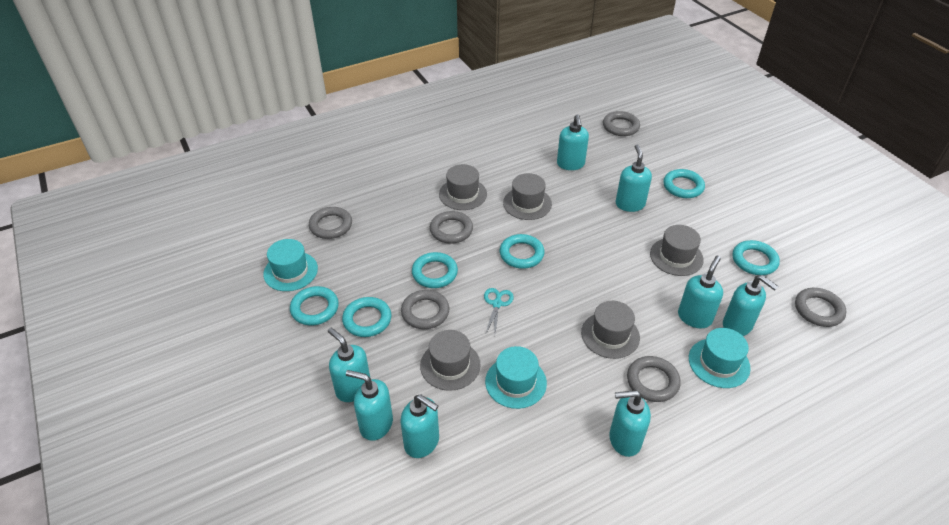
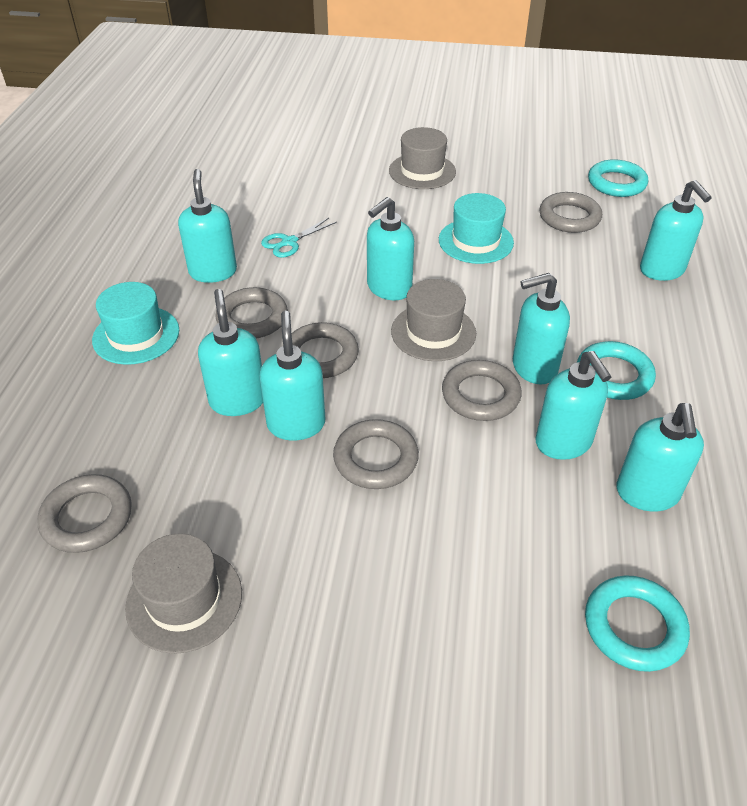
grey hat: [420,330,481,391] [439,164,487,210] [503,173,552,220] [581,301,640,359] [650,225,704,276] = 5 -> [125,533,242,654] [389,127,456,189] [391,279,476,361] = 3
turquoise hat: [263,239,318,291] [485,346,547,409] [689,328,751,388] = 3 -> [92,282,179,365] [439,193,514,264] = 2
turquoise ring: [290,286,339,325] [342,297,391,337] [412,252,458,288] [500,234,545,269] [663,169,705,198] [733,240,780,275] = 6 -> [577,341,656,400] [585,575,690,672] [588,159,648,197] = 3

